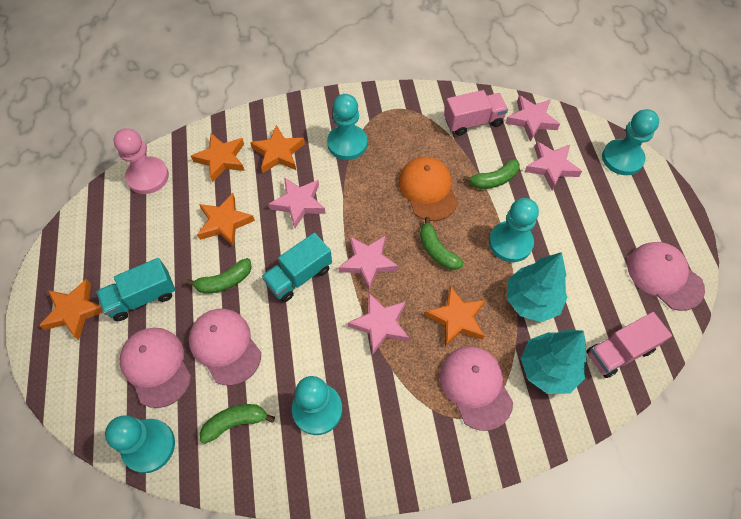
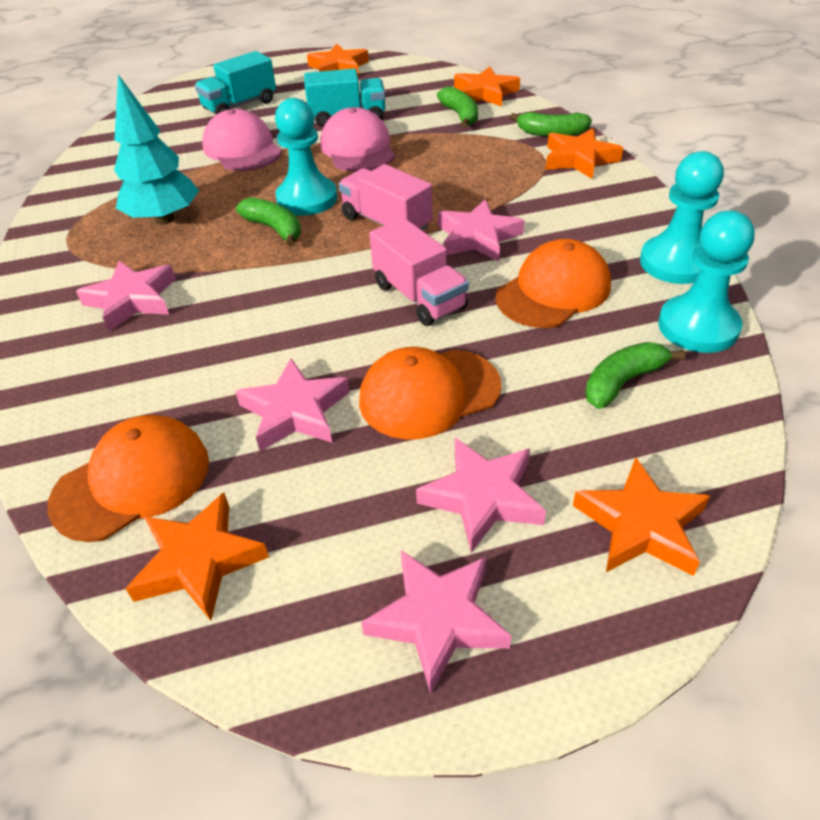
orange cap: [399,157,458,221] = 1 -> [47,415,209,542] [359,347,501,439] [496,239,611,328] = 3
pink cap: [120,328,191,408] [189,309,261,386] [440,346,513,431] [628,242,705,311] = 4 -> [202,109,282,171] [320,107,395,172] = 2
pink pawn: [113,128,169,194] = 1 -> none = 0
turquoise pawn: [105,415,175,473] [292,376,342,435] [327,94,367,160] [489,198,539,262] [602,109,659,175] = 5 -> [275,98,337,216] [640,151,724,284] [658,210,755,353] = 3
turquoise tree: [507,252,568,322] [521,330,587,394] = 2 -> [114,74,199,225] = 1

